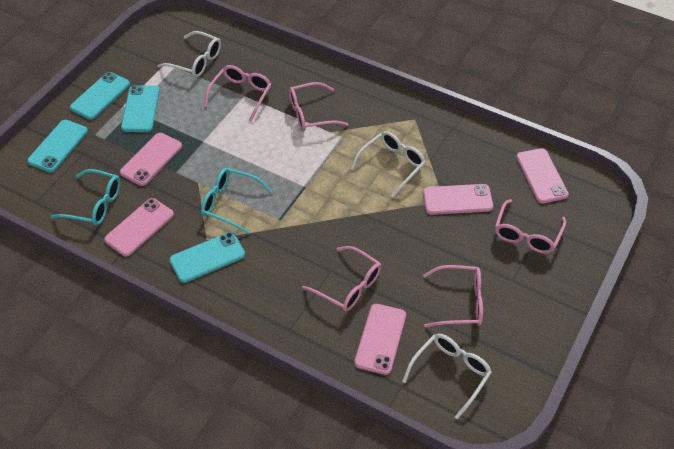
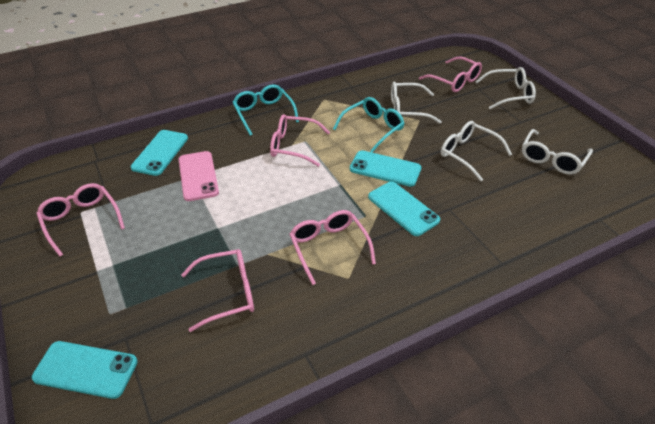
pink phone: [104,198,174,256] [120,133,182,186] [354,304,406,375] [423,184,493,215] [516,148,569,203] = 5 -> [178,151,219,201] = 1
white glasses: [158,31,221,77] [351,131,426,198] [402,334,492,419] = 3 -> [391,82,442,124] [441,121,512,181] [475,67,536,109] [522,129,593,175] = 4

